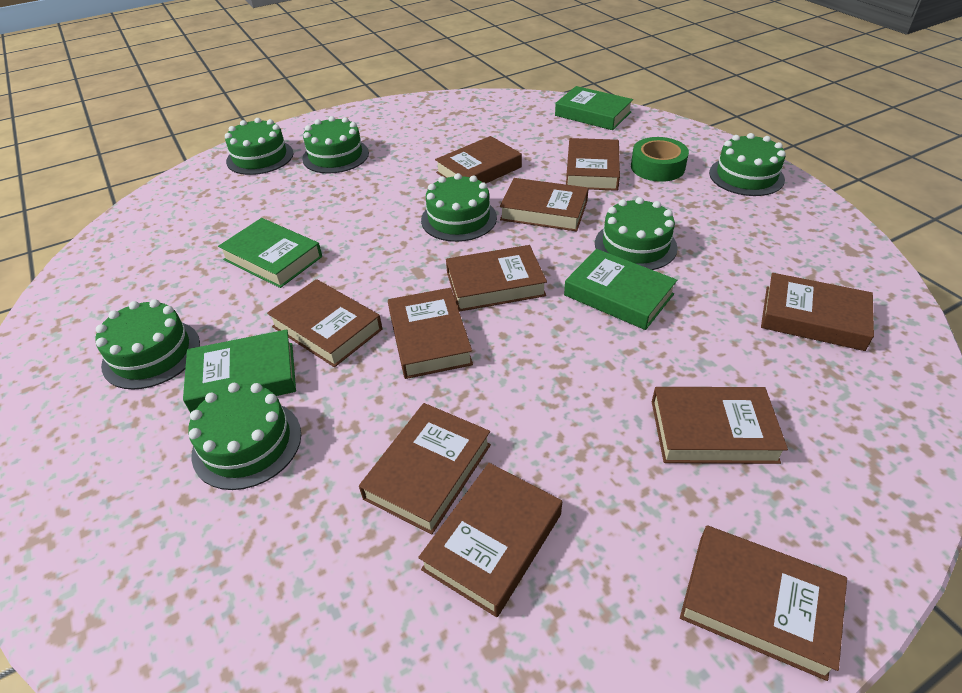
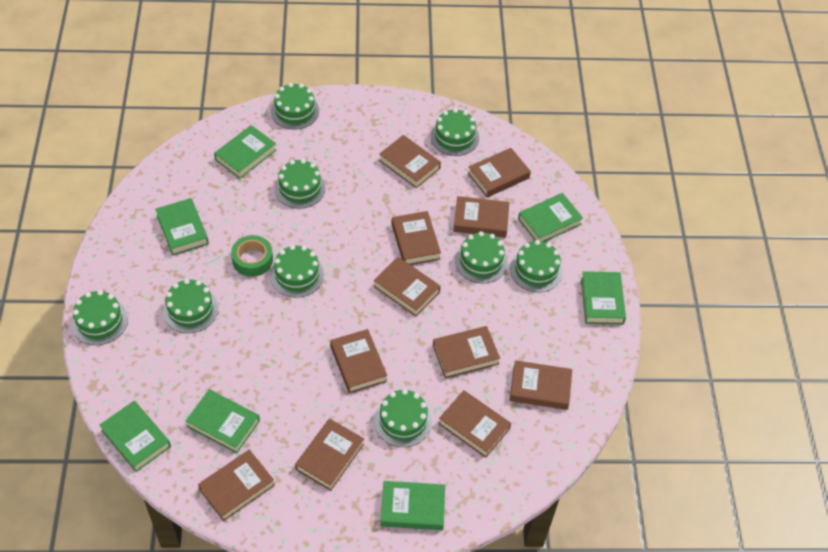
green book: [183,329,296,413] [218,218,322,288] [555,86,633,130] [564,249,677,330] = 4 -> [99,401,171,472] [155,198,209,256] [186,389,260,453] [214,125,277,179] [381,481,445,530] [518,193,583,242] [581,271,626,324] = 7
green cake: [95,299,200,390] [188,383,301,490] [225,118,294,175] [302,116,369,174] [421,173,497,242] [595,197,678,270] [709,133,786,196] = 7 -> [71,290,128,345] [163,279,218,333] [270,245,324,298] [271,83,319,130] [275,159,326,209] [374,389,432,447] [430,108,479,156] [455,231,508,283] [510,240,563,292] = 9

